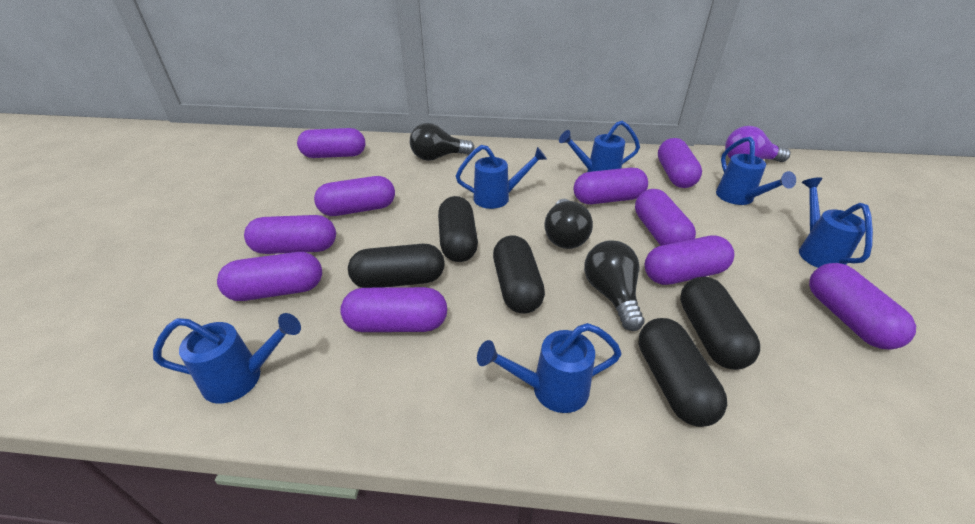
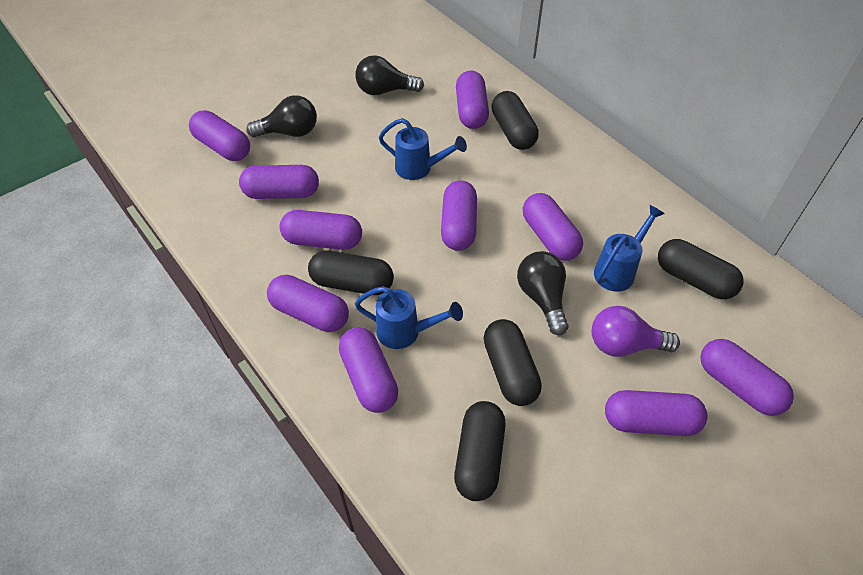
blue watering can: [153,313,301,404] [456,145,547,209] [477,323,622,413] [559,121,640,172] [716,137,796,205] [799,177,873,268] = 6 -> [355,286,463,349] [379,118,467,180] [594,205,665,292] = 3

